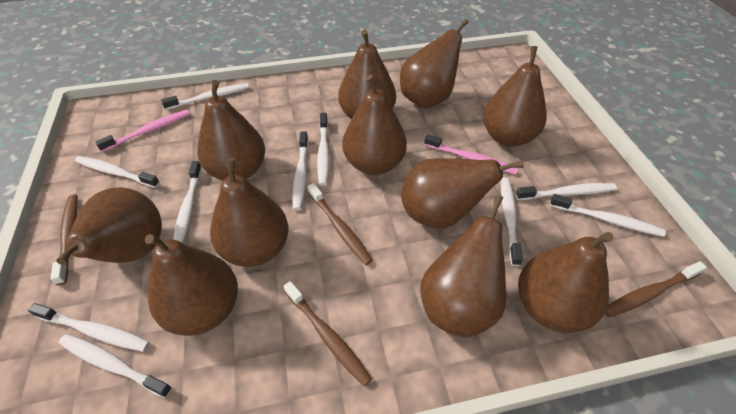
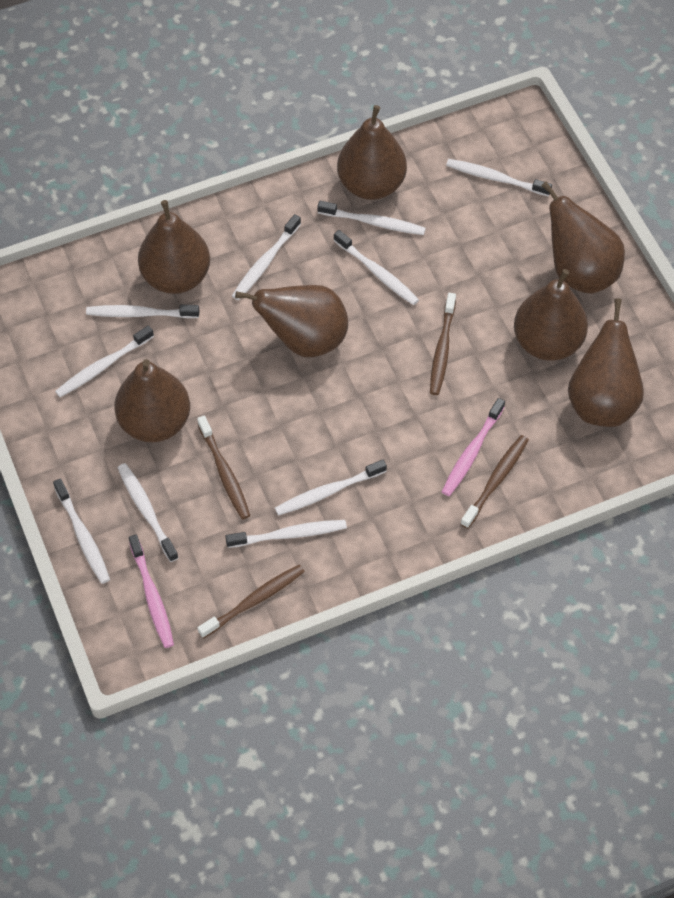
brown pear: [56,187,162,265] [145,234,238,336] [197,80,265,181] [210,158,288,267] [338,30,396,119] [342,75,407,175] [400,19,468,108] [401,158,524,229] [420,195,506,338] [483,46,547,146] [518,232,614,333] = 11 -> [115,359,190,442] [138,200,210,294] [235,285,348,357] [337,105,407,200] [514,269,588,361] [541,182,625,294] [568,298,644,427] = 7

